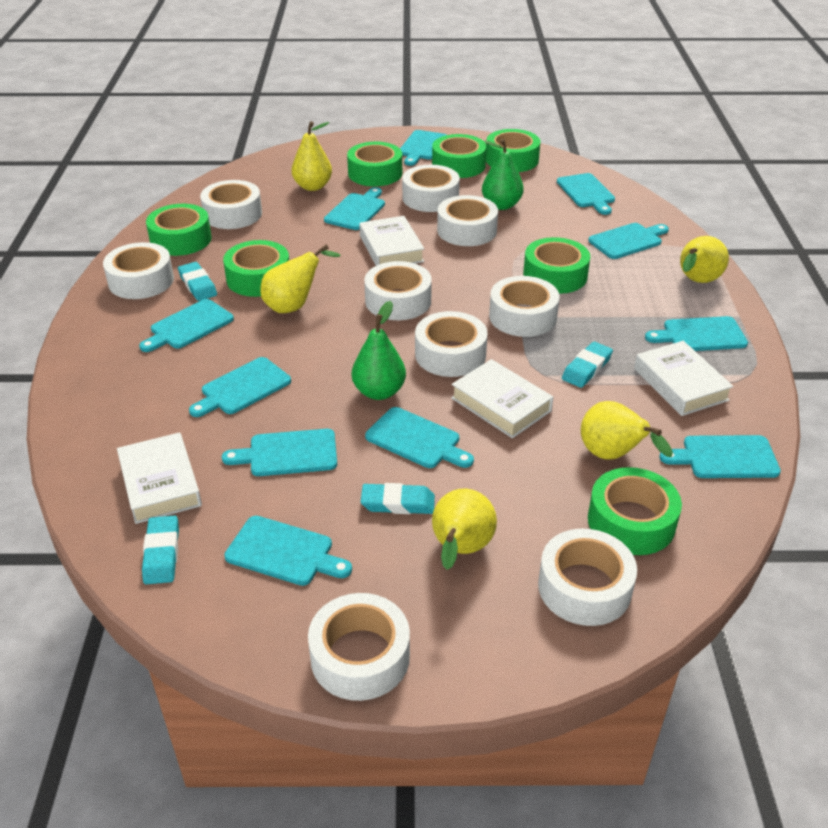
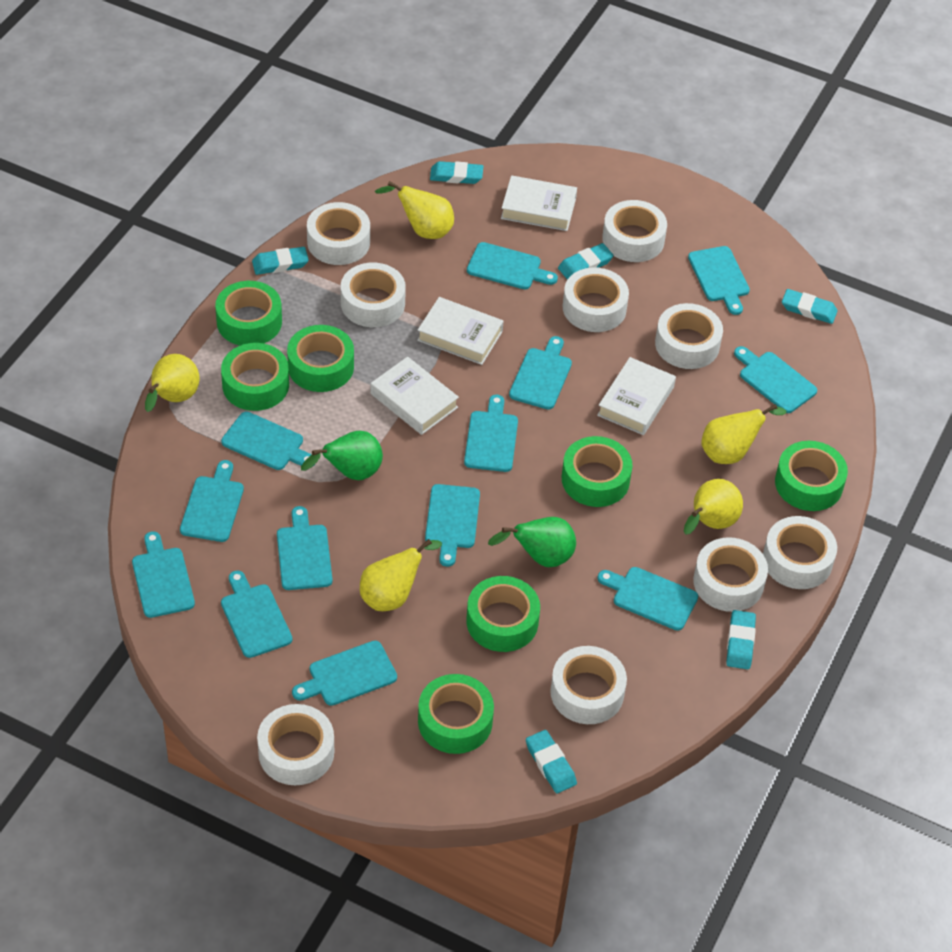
turquoise cutting board: [139,299,234,352] [189,357,291,417] [222,429,337,476] [224,516,352,586] [324,187,385,230] [365,407,474,468] [400,130,447,166] [557,173,615,215] [588,223,669,259] [645,316,748,351] [660,435,781,478] = 11 -> [132,531,195,618] [180,460,244,542] [221,412,314,470] [221,570,292,658] [277,506,332,590] [292,641,397,706] [425,484,480,567] [464,395,518,472] [467,242,558,289] [509,336,572,410] [597,567,698,631] [688,246,750,315] [734,346,817,413] = 13
turquoise eraser: [142,516,179,584] [178,262,217,301] [361,483,435,514] [562,342,613,388] = 4 -> [252,247,309,275] [430,161,483,184] [526,730,577,793] [558,243,613,280] [726,610,756,669] [782,289,838,324] = 6

